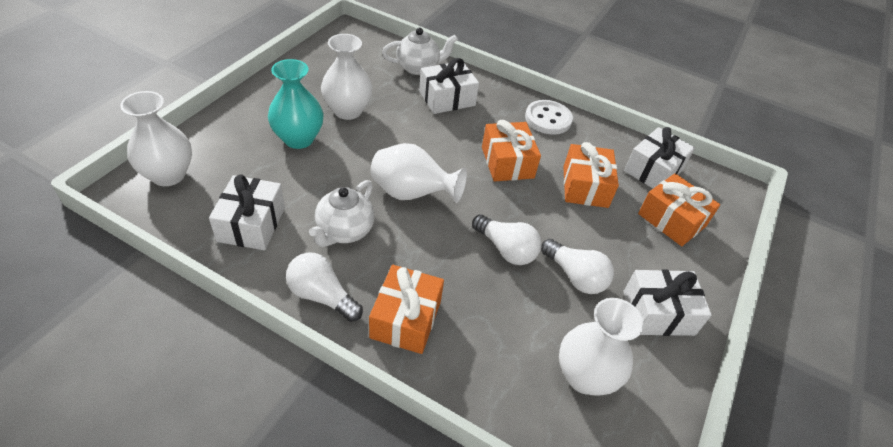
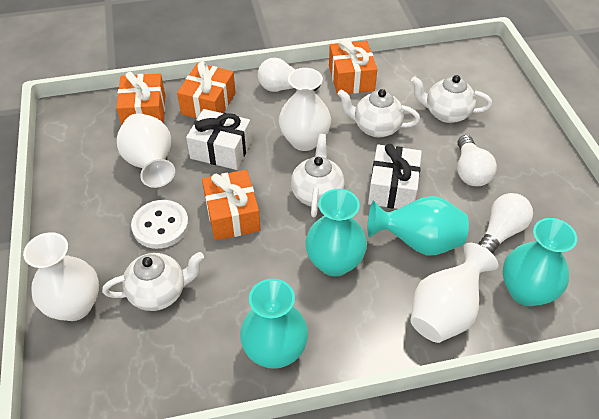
turquoise vase: [268,59,324,149] = 1 -> [240,279,308,369] [305,189,367,277] [368,196,469,255] [502,218,577,306] = 4
white gift: [209,174,285,250] [419,58,479,114] [623,269,712,336] [624,127,695,188] = 4 -> [186,109,252,170] [368,144,422,209] = 2
white teapot: [309,180,374,247] [382,28,458,75] = 2 -> [102,252,204,311] [291,134,345,217] [338,89,420,137] [411,75,492,123] = 4

